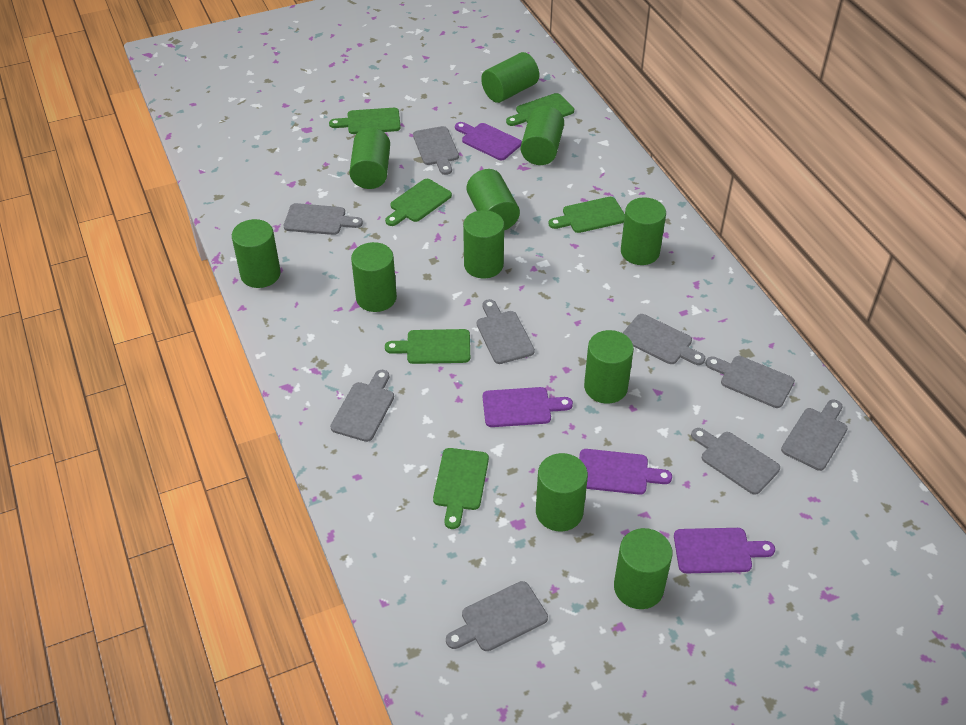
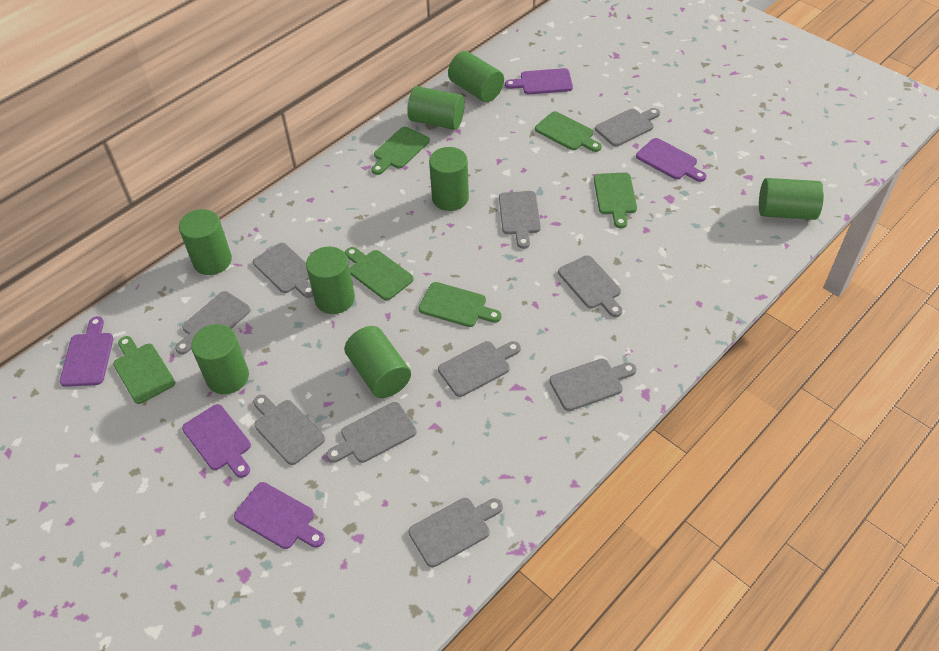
green cylinder: [232,219,281,288] [349,128,390,189] [351,242,397,312] [463,210,504,278] [467,169,520,230] [481,52,539,103] [521,106,564,165] [536,453,588,531] [584,330,634,404] [614,528,673,609] [621,197,666,265] = 11 -> [179,209,232,275] [191,324,249,394] [306,247,355,314] [344,326,411,398] [407,86,465,130] [429,147,469,211] [448,51,504,102] [759,178,824,220] = 8
grey cutting board: [284,203,363,235] [330,370,394,442] [413,126,459,175] [446,581,548,651] [477,299,535,364] [623,314,705,365] [691,428,780,495] [705,356,795,408] [781,400,848,471] = 9 -> [175,291,251,354] [253,243,313,298] [253,395,325,465] [326,402,417,463] [409,498,503,567] [438,341,521,397] [499,191,541,249] [549,359,637,411] [558,255,623,317] [595,108,660,147] = 10
purple cutting board: [455,122,522,160] [483,387,573,427] [579,449,672,495] [674,528,775,573] = 4 -> [60,316,113,387] [182,404,251,478] [234,482,325,549] [505,68,573,94] [636,138,706,182] = 5

